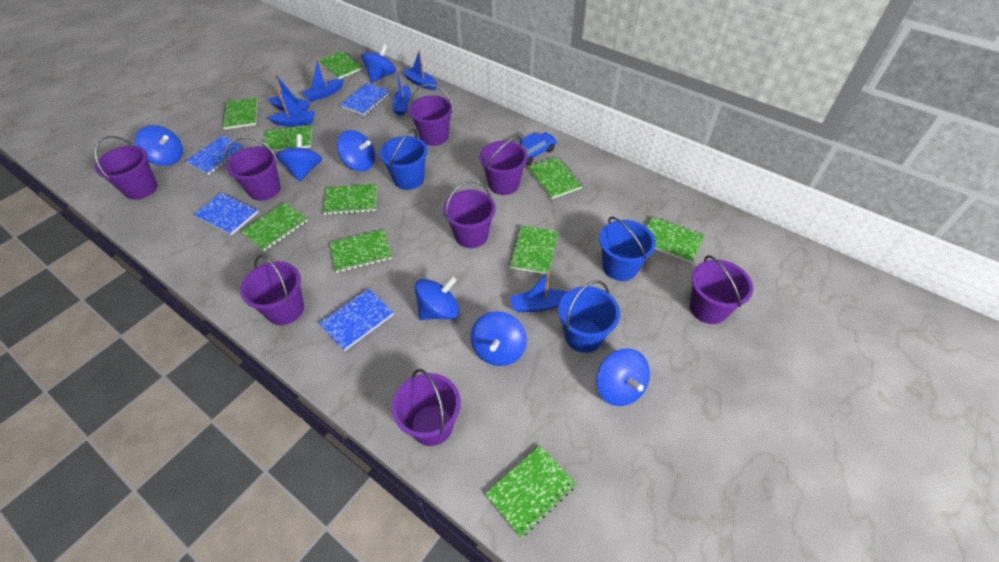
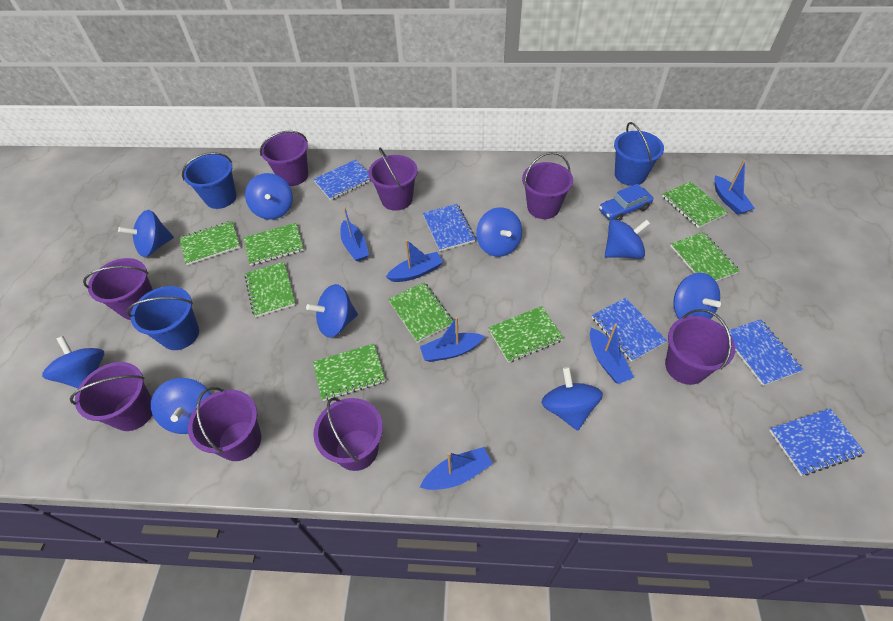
blue notebook: [185,135,245,175] [193,192,258,235] [319,288,394,351] [340,83,390,116] = 4 -> [313,160,371,200] [423,204,476,251] [592,298,667,362] [729,319,804,386] [769,408,865,476] = 5
blue spinning top: [135,125,183,166] [276,134,322,182] [337,130,375,171] [361,44,396,83] [415,276,459,320] [471,311,527,366] [596,348,650,406] = 7 -> [42,336,104,388] [118,210,174,257] [151,378,212,434] [245,173,293,220] [306,284,358,338] [476,207,522,257] [541,367,603,431] [605,219,650,259] [673,273,721,319] = 9
green notebook: [222,97,258,130] [241,202,307,251] [263,125,312,151] [320,50,363,79] [323,184,377,215] [330,229,392,273] [485,445,576,537] [509,225,558,274] [528,156,582,199] [647,216,705,263] = 10 -> [179,221,240,265] [244,223,304,266] [245,262,296,317] [313,343,385,401] [388,282,453,343] [488,306,564,363] [662,181,728,228] [671,232,740,281] = 8

